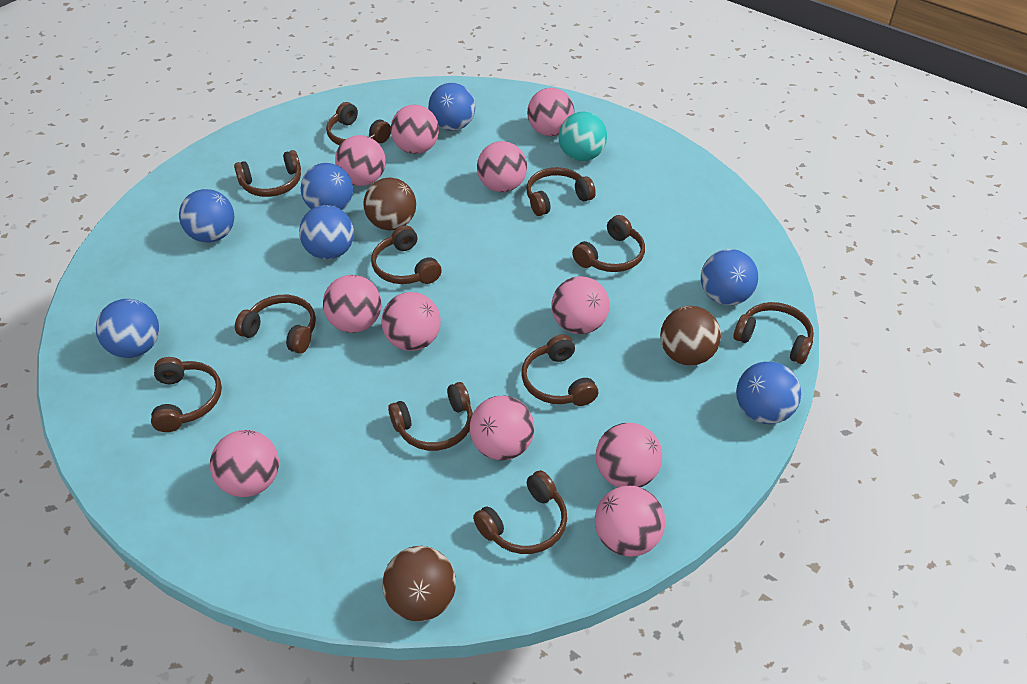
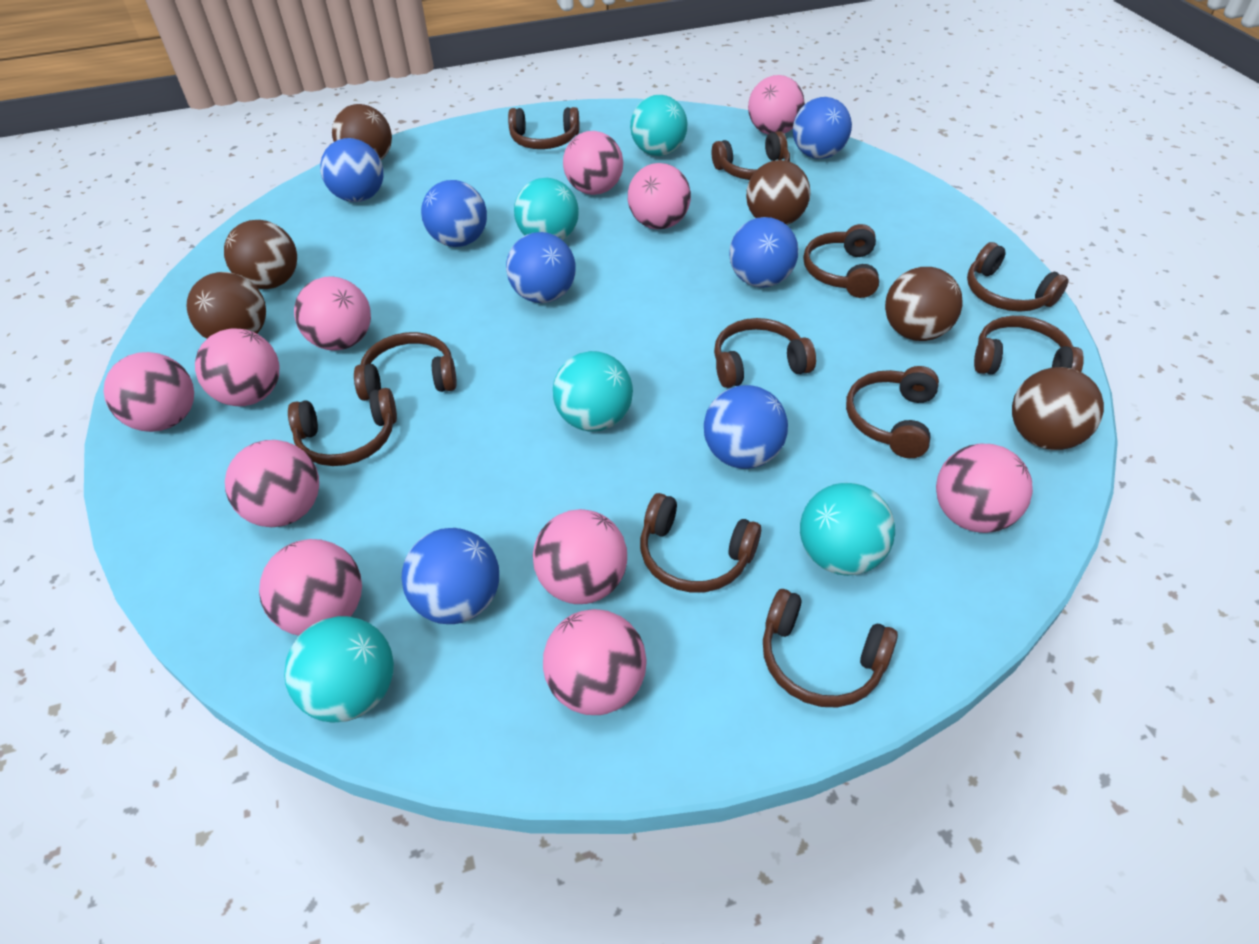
brown ball: [364,178,416,230] [382,546,456,621] [660,306,721,365] = 3 -> [187,272,266,339] [224,220,297,289] [332,104,392,160] [746,160,811,225] [885,267,963,341] [1012,367,1104,450] = 6
turquoise ball: [559,112,607,161] = 1 -> [284,616,394,723] [514,178,579,240] [553,351,633,432] [630,95,687,156] [800,483,895,576] = 5

